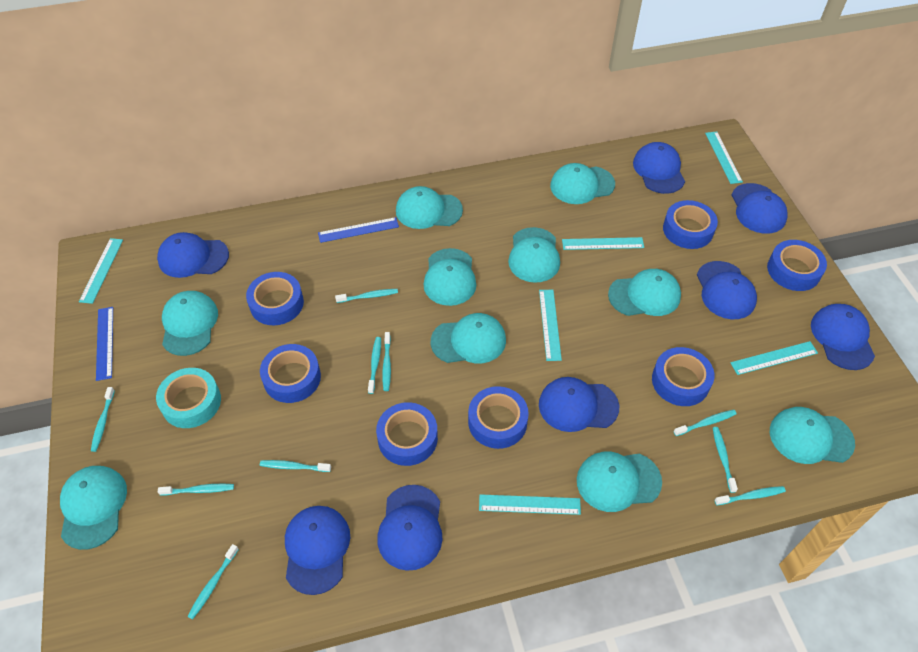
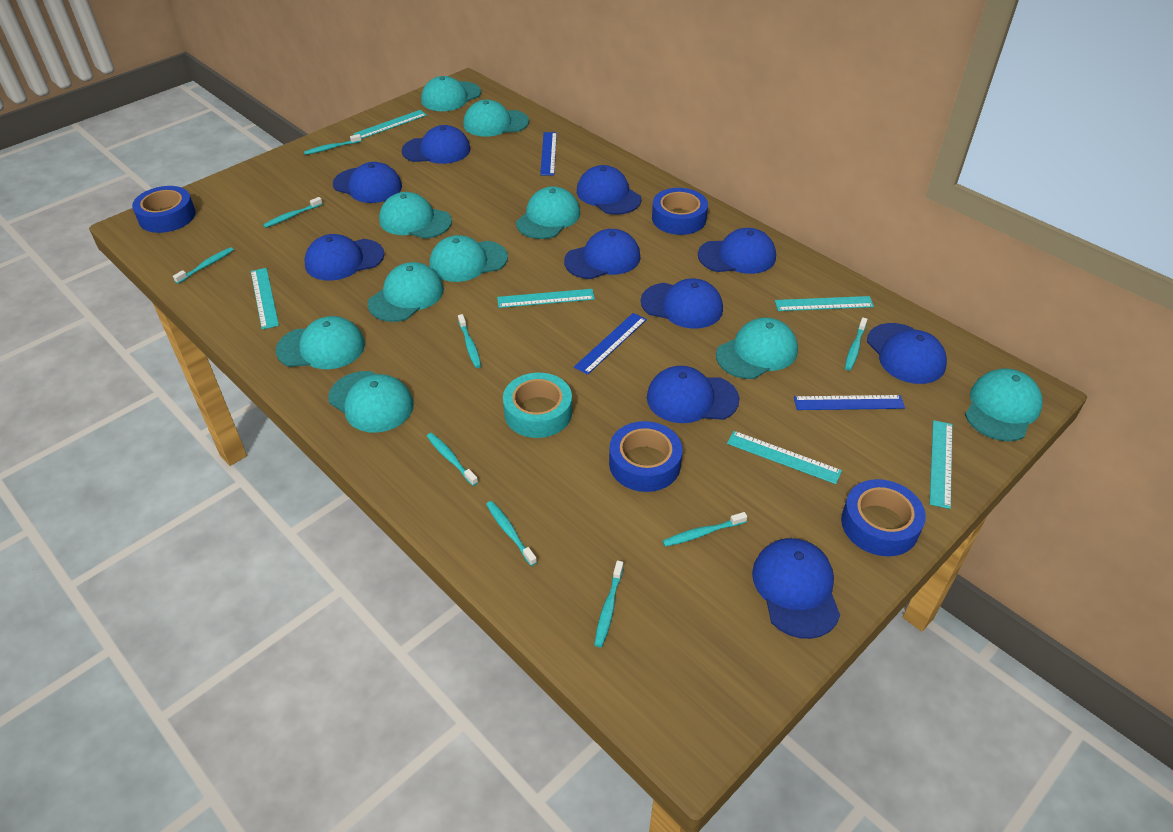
blue cap: [157,232,229,278] [285,506,350,595] [377,485,442,571] [539,377,619,432] [633,142,685,194] [697,261,757,319] [731,183,788,234] [811,304,875,370] = 8 -> [304,234,384,281] [333,162,402,203] [402,125,471,164] [564,229,641,279] [577,165,641,215] [641,278,723,329] [647,366,739,423] [698,228,776,274] [752,538,840,639] [867,323,947,384] = 10
blue ruler: [96,307,113,381] [318,217,399,243] = 2 -> [540,132,557,175] [574,313,647,375] [794,395,905,410] = 3
blue tape: [246,272,304,325] [260,344,321,403] [376,402,438,466] [468,386,529,449] [652,347,714,406] [663,200,718,249] [767,240,827,291] = 7 -> [132,186,196,233] [609,421,682,492] [652,188,708,235] [841,479,926,556] = 4
turquoise toothbrush: [91,387,115,452] [158,484,234,495] [187,544,239,619] [260,460,331,472] [335,289,398,303] [368,337,381,394] [382,332,391,391] [673,410,737,436] [713,427,738,493] [714,486,786,505] = 10 -> [173,247,234,284] [263,197,323,228] [304,134,362,155] [427,433,478,486] [458,314,481,368] [486,501,537,566] [594,561,624,647] [662,512,747,547] [845,318,868,370] = 9

